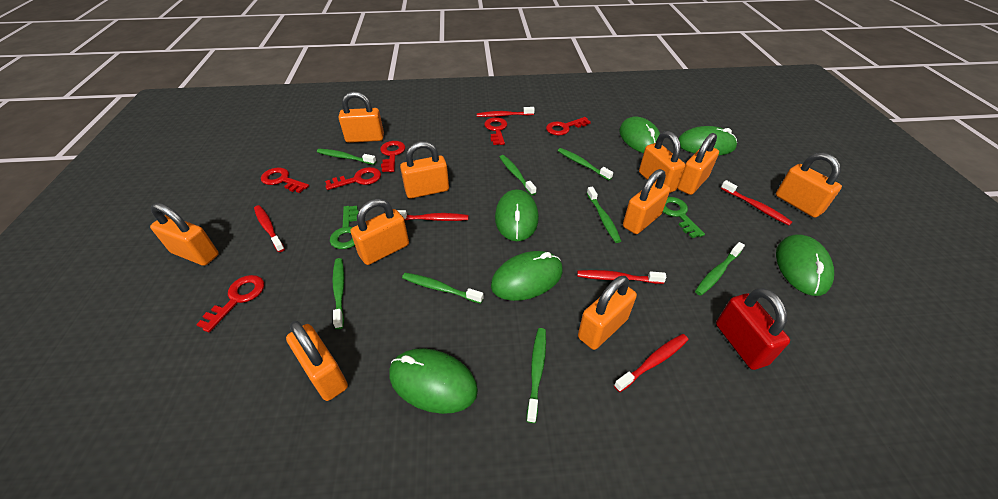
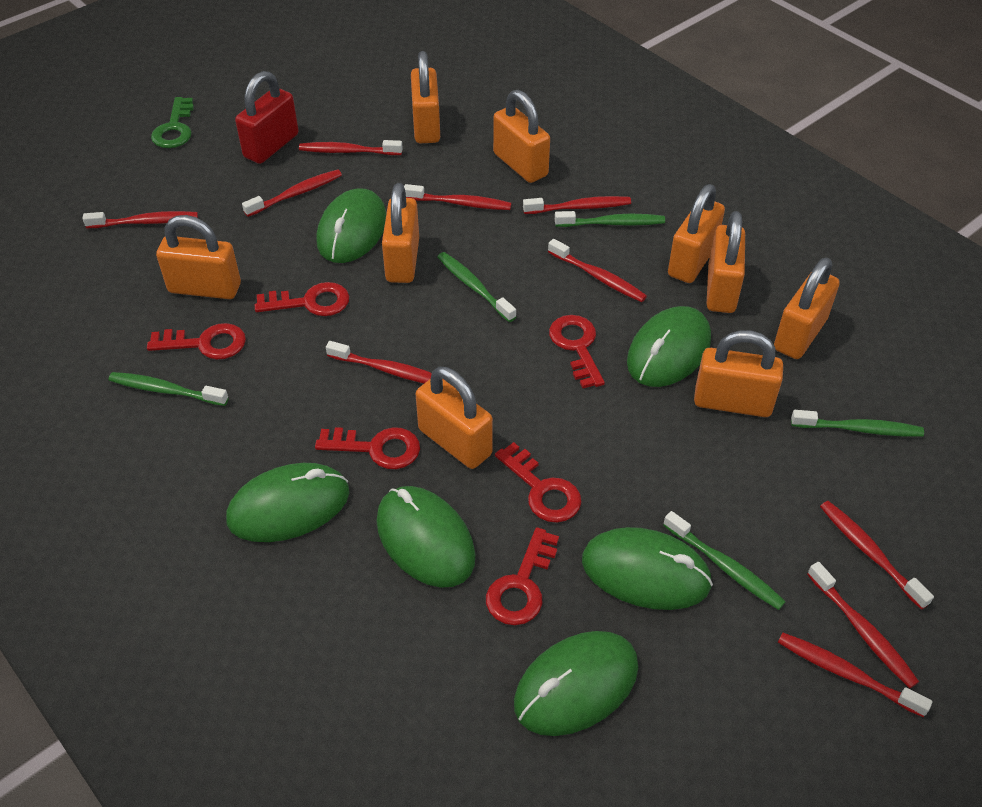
green key: [330,206,359,249] [663,197,705,238] = 2 -> [151,97,194,148] = 1
green toothbrush: [317,149,376,165] [332,258,344,329] [402,273,484,304] [500,155,536,195] [526,328,546,423] [558,148,613,180] [587,187,621,243] [695,242,745,296] = 8 -> [108,372,229,406] [437,252,516,322] [555,211,665,227] [663,511,786,610] [791,410,924,437] = 5
orange padlock: [150,203,219,266] [286,321,348,401] [338,91,384,143] [351,199,409,265] [400,141,449,199] [578,276,637,350] [623,169,670,234] [639,131,685,193] [677,133,719,195] [776,153,842,218] = 10 -> [156,215,241,299] [382,183,419,283] [411,51,440,143] [416,366,493,469] [493,90,550,183] [668,184,725,283] [694,330,783,417] [707,211,745,313] [774,257,840,359] = 9
red toothbrush: [254,205,285,252] [397,210,468,221] [477,107,535,117] [577,270,667,284] [614,334,688,392] [721,180,792,226] = 6 -> [82,211,198,228] [242,169,342,217] [299,140,403,155] [326,341,432,384] [404,184,511,210] [523,196,631,214] [548,239,647,302] [778,632,932,717] [807,562,919,688] [820,501,934,610] = 10

